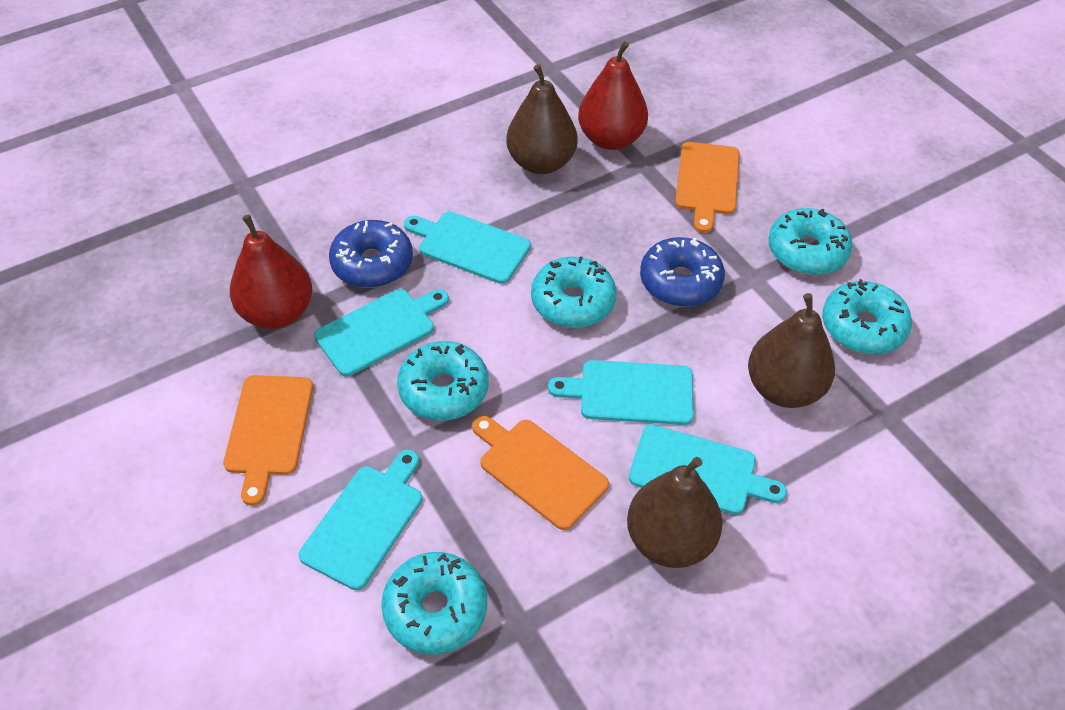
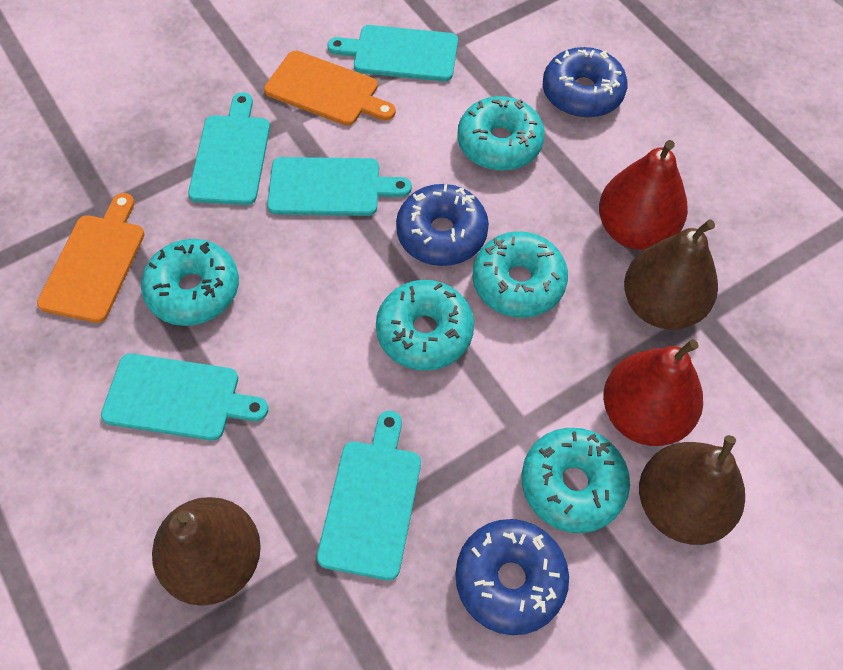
blue donut: [329,220,413,288] [640,237,725,307] = 2 -> [396,184,489,266] [455,519,569,635] [543,47,628,118] = 3
orange cutting board: [223,375,313,506] [472,416,609,530] [675,142,740,233] = 3 -> [37,193,145,323] [264,51,396,126] = 2

